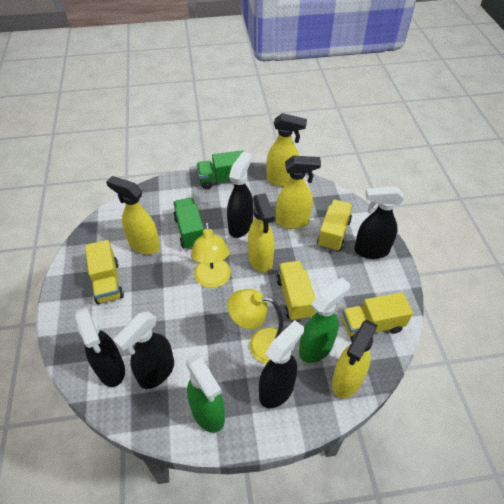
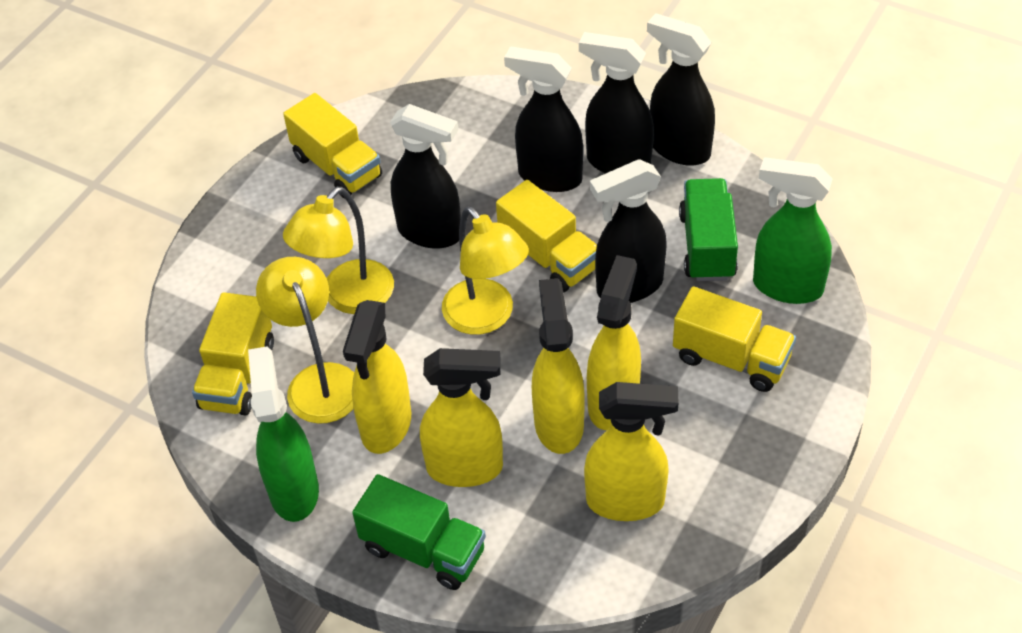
yellow lamp: [191,222,231,288] [227,289,283,364] = 2 -> [256,257,354,424] [283,187,394,314] [442,207,529,335] = 3

